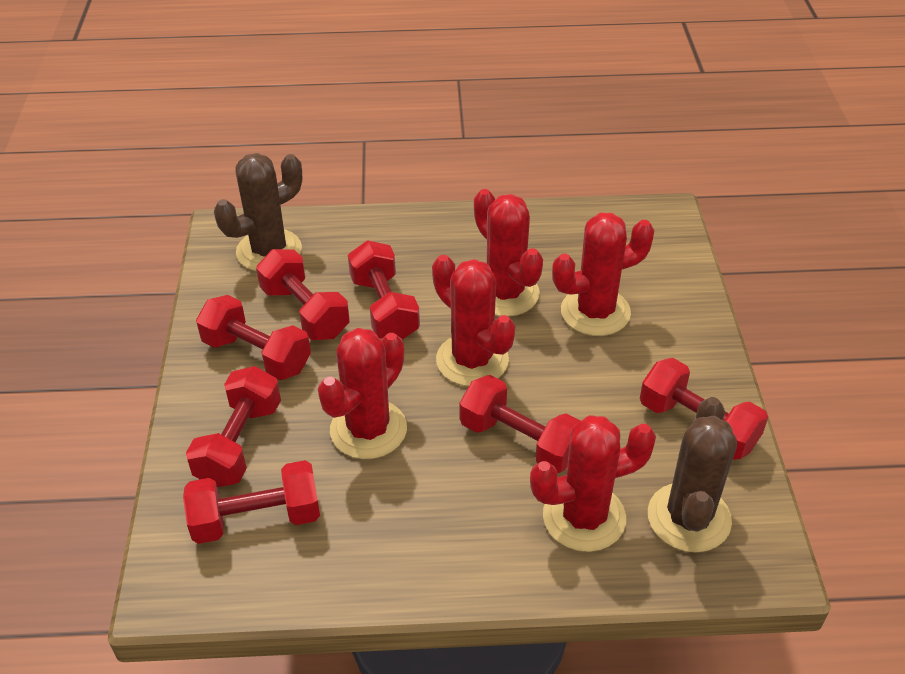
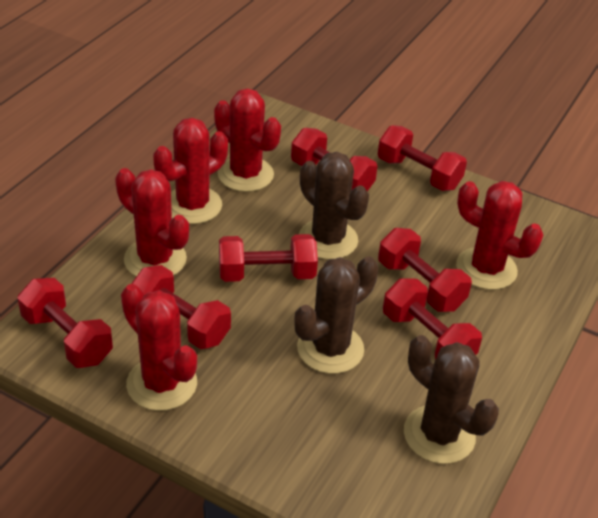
brown cactus: [214,153,302,271] [648,397,737,553] = 2 -> [294,256,379,374] [299,152,369,260] [404,335,499,464] = 3

